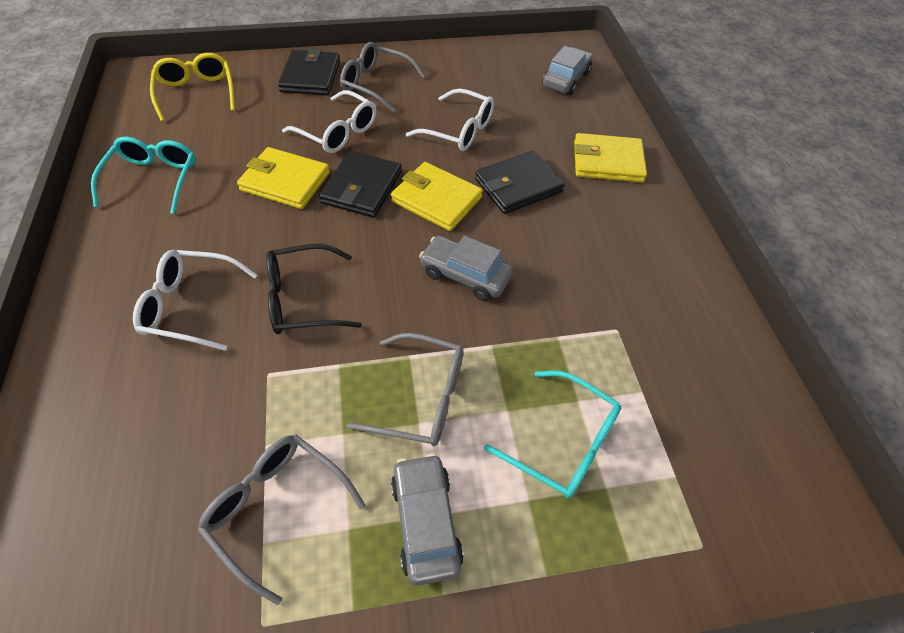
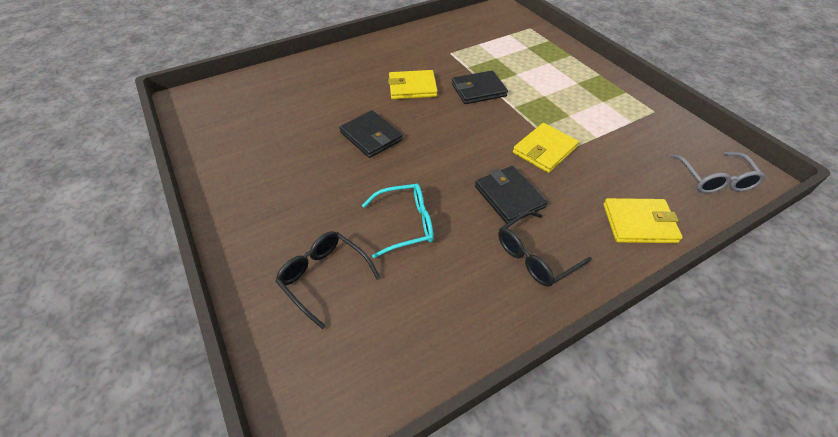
black glasses: [266,244,362,334] = 1 -> [275,231,380,329] [498,211,592,287] = 2
grey car: [391,453,464,586] [419,236,513,301] [542,46,593,95] = 3 -> none = 0
grey glasses: [198,435,365,605] [340,42,425,112] [347,333,463,446] = 3 -> [670,152,765,193] = 1
turquoise glasses: [91,137,196,214] [484,370,622,498] = 2 -> [362,183,434,258] = 1
white glasses: [133,250,257,351] [282,90,376,153] [406,89,494,151] = 3 -> none = 0
yellow glasses: [150,53,235,121] = 1 -> none = 0

